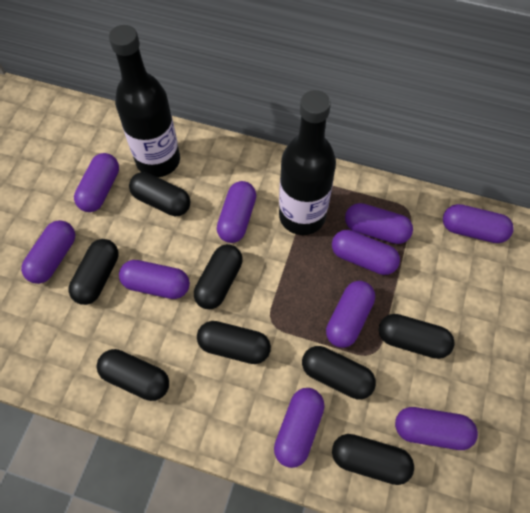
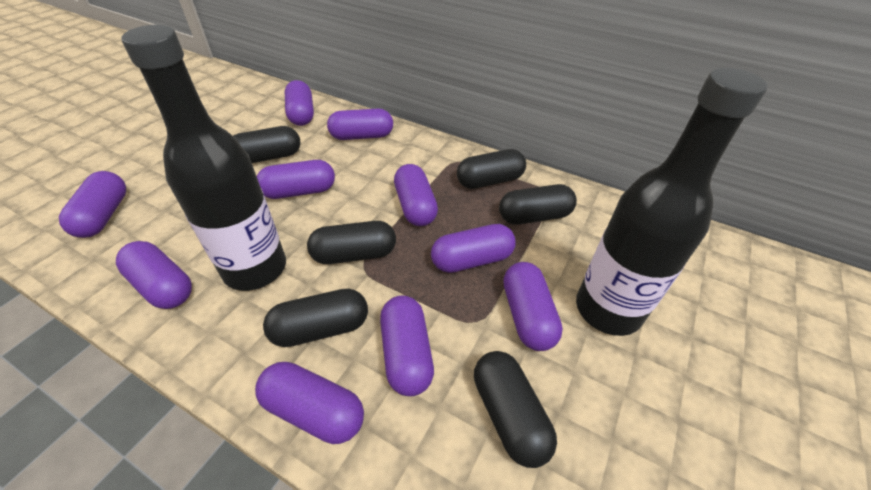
black capsule: [68,239,119,305] [97,349,169,401] [129,172,190,216] [194,244,243,309] [197,321,271,364] [302,346,376,399] [332,434,414,485] [379,314,455,359] = 8 -> [233,126,300,163] [263,288,368,347] [307,221,396,264] [457,149,526,189] [474,351,557,468] [499,184,577,225] = 6

